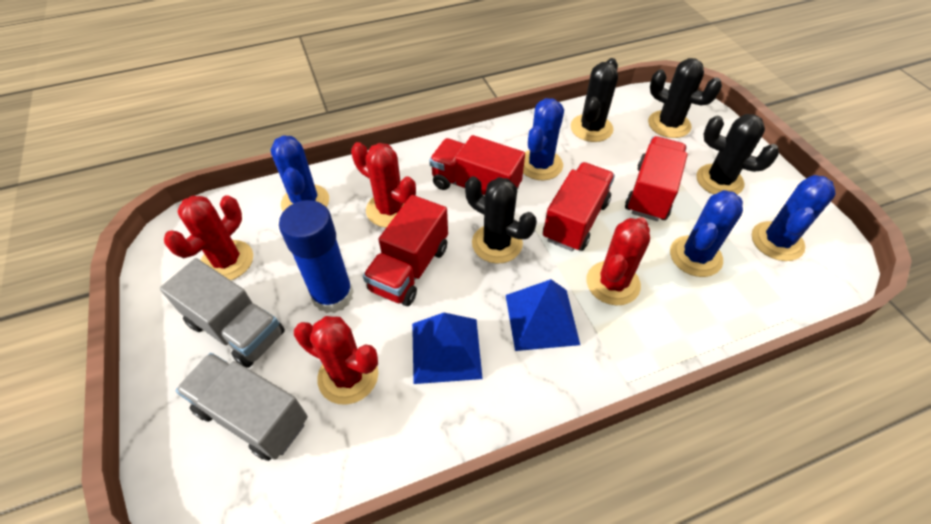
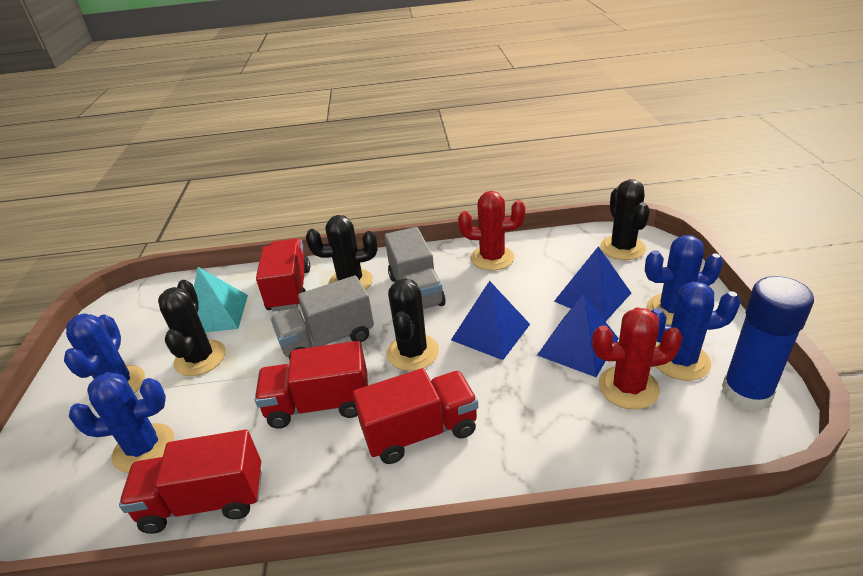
blue pyramid: [412,313,483,384] [506,279,580,351] = 2 -> [451,281,530,360] [537,294,619,377] [554,246,631,322] = 3
red cactus: [164,195,253,280] [294,316,378,405] [351,142,416,228] [586,217,650,305] = 4 -> [458,191,525,271] [592,307,683,409] = 2
turquoise pyramid: none = 0 -> [194,267,248,332] = 1

